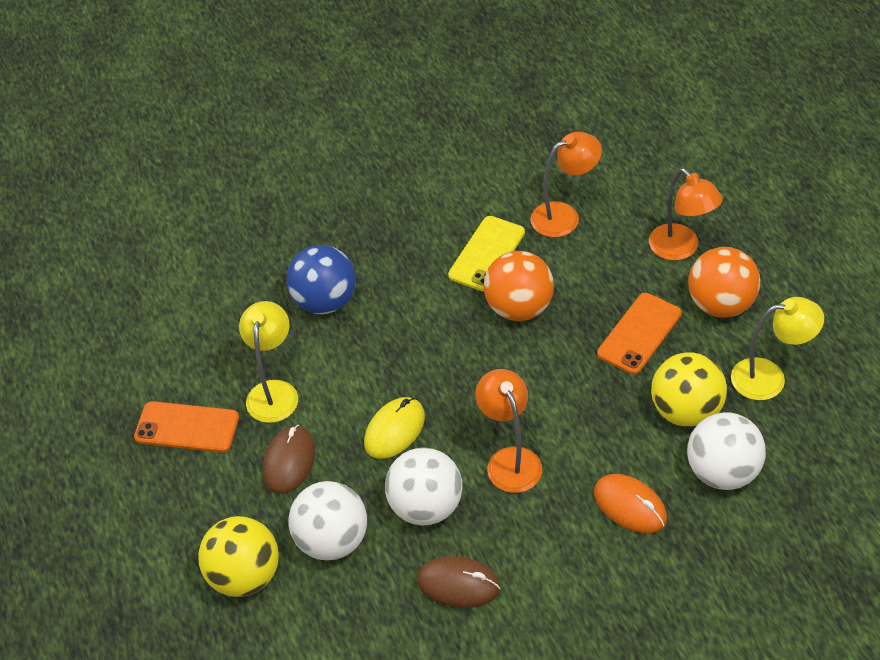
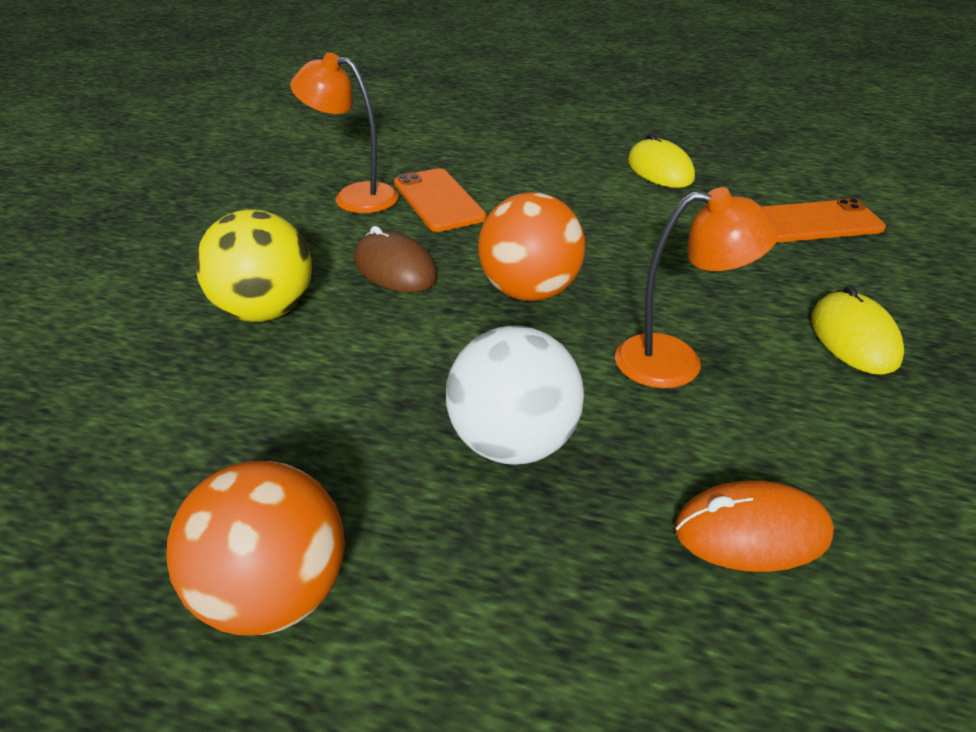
blue ball: [286,245,356,314] = 1 -> none = 0
brown mouse: [263,425,315,494] [417,556,500,608] = 2 -> [354,226,438,293] = 1
orange lamp: [475,369,542,493] [530,132,602,237] [649,168,723,260] = 3 -> [290,52,399,213] [615,187,779,388] = 2
white ball: [289,481,367,560] [385,447,463,526] [687,412,766,490] = 3 -> [446,326,584,465] = 1
yellow ball: [198,516,279,597] [651,352,727,427] = 2 -> [195,209,312,322] = 1
yellow lamp: [239,301,298,423] [731,297,824,400] = 2 -> none = 0
yellow mouse: [364,397,425,459] = 1 -> [628,133,695,188] [811,285,904,375] = 2
yellow phone: [448,216,525,292] = 1 -> none = 0

